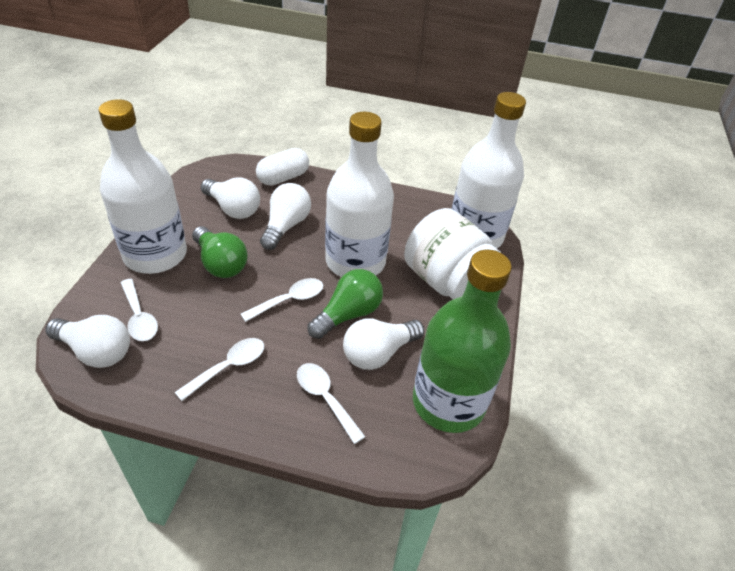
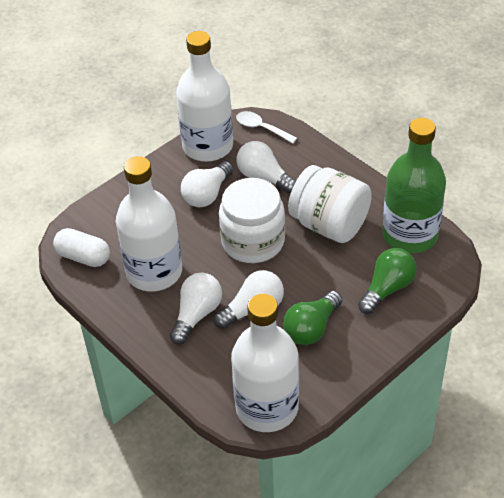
white jar: [404,208,501,299] = 1 -> [219,178,285,263] [288,165,372,243] = 2
white spoon: [121,279,158,341] [175,338,264,401] [241,278,323,322] [297,363,366,444] = 4 -> [236,111,297,143] = 1

